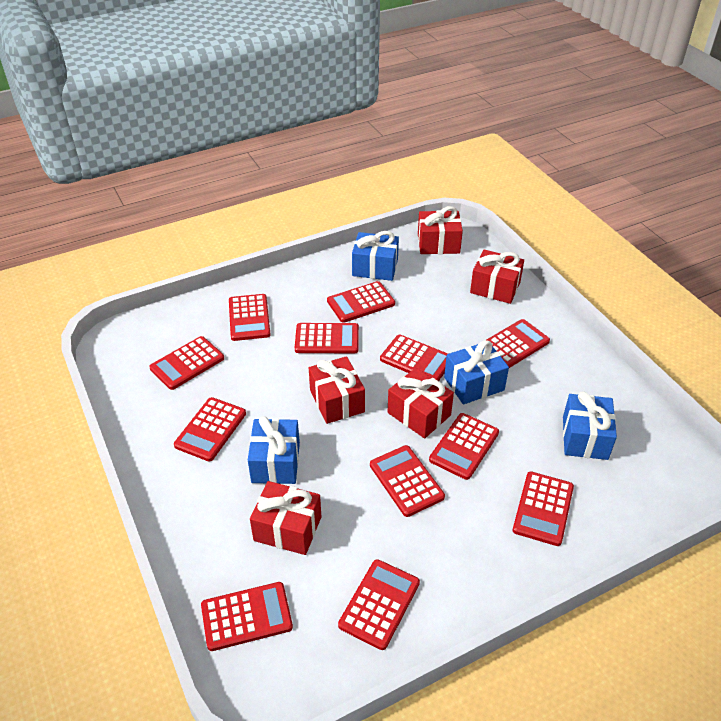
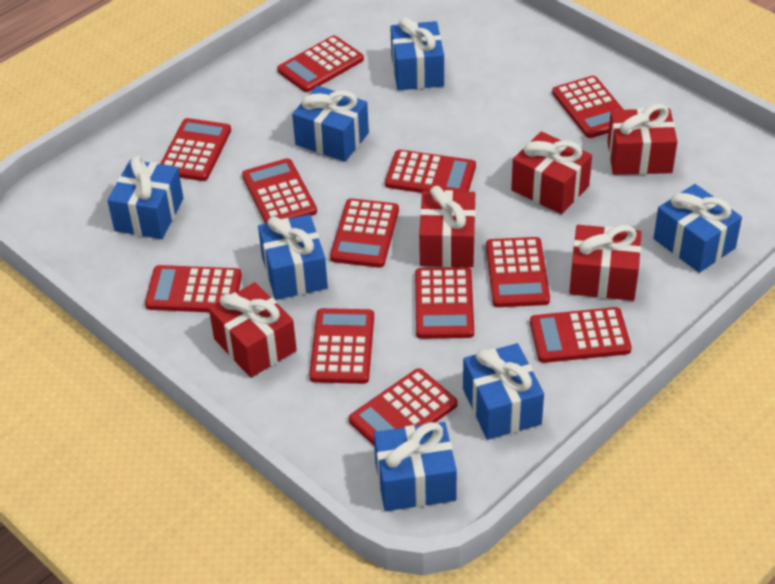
blue gift: [248,416,300,484] [352,231,399,281] [444,340,509,404] [563,391,617,460] = 4 -> [107,156,183,239] [258,214,328,300] [292,86,369,162] [374,422,457,511] [390,17,444,90] [463,343,544,440] [653,184,742,273] = 7

